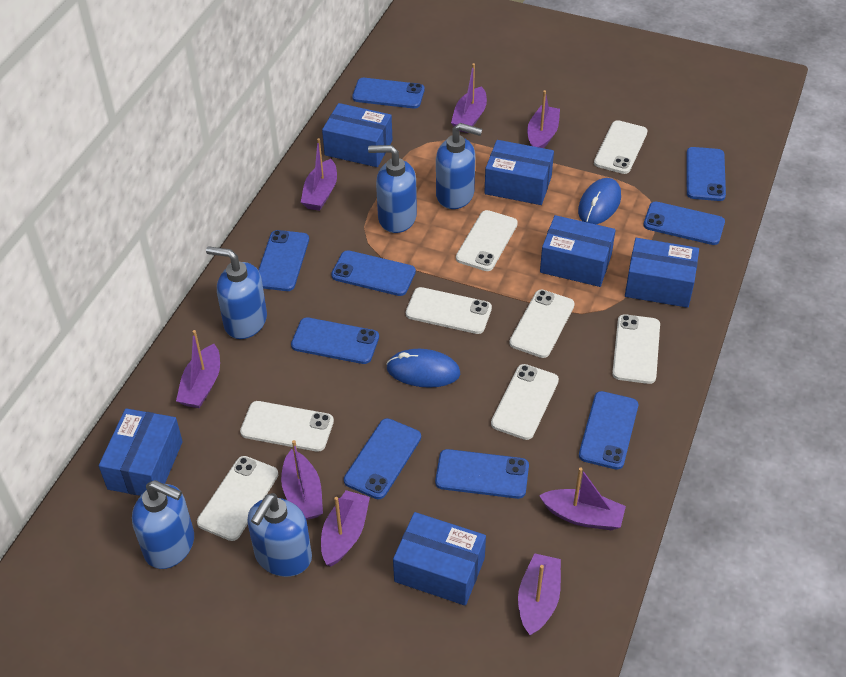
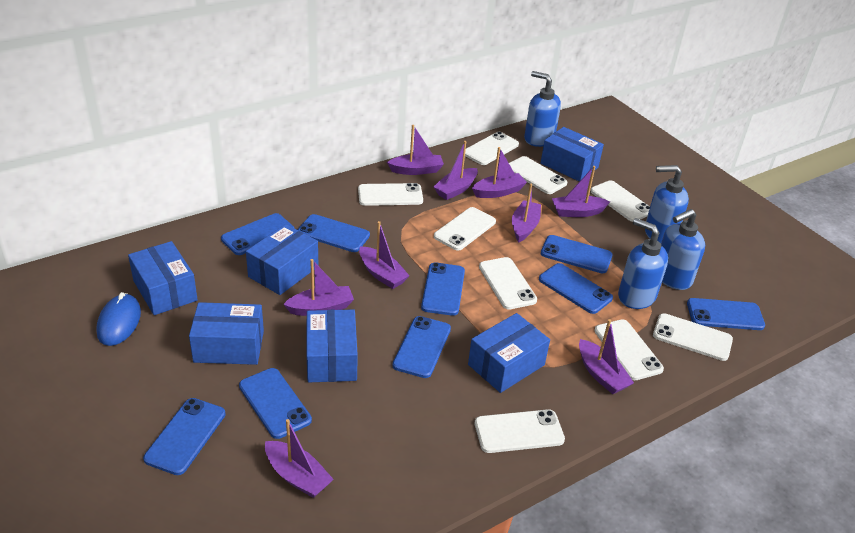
blue mouse: [386,349,460,388] [578,178,621,224] = 2 -> [96,292,141,346] = 1
blue soap dispenser: [132,480,194,569] [206,246,267,339] [247,493,312,577] [368,145,417,233] [436,123,482,209] = 5 -> [524,71,561,147] [618,218,668,309] [645,165,689,243] [661,209,705,290] = 4
purple boat: [176,330,220,408] [281,440,323,520] [301,138,337,211] [321,490,370,566] [451,63,487,133] [518,553,561,636] [527,90,560,148] [539,467,626,530] = 8 -> [265,419,334,498] [283,259,354,316] [359,221,410,289] [387,125,444,175] [433,141,478,200] [472,147,527,198] [512,184,541,242] [552,166,610,217] [579,319,634,394] = 9
white phone: [197,456,278,541] [240,401,334,452] [406,287,492,334] [456,210,518,271] [491,364,559,440] [509,290,575,358] [594,120,648,174] [612,314,660,384] = 8 -> [358,183,423,206] [434,207,496,251] [465,132,519,165] [475,409,565,453] [479,257,537,310] [509,156,567,194] [591,180,650,222] [595,319,664,380] [653,313,733,361] = 9

